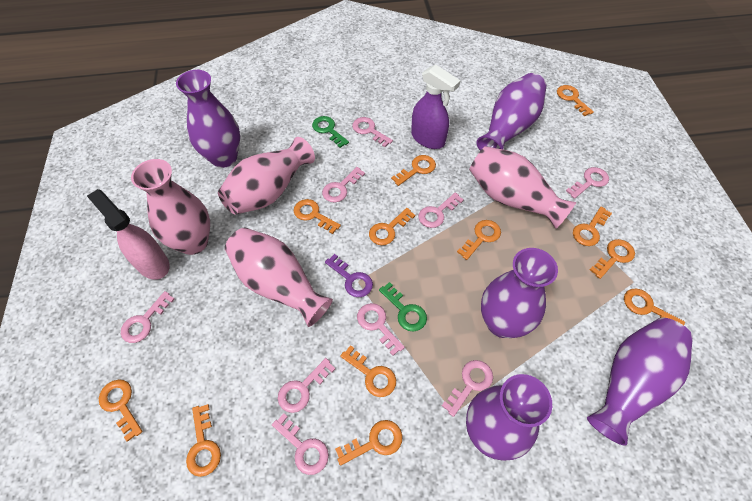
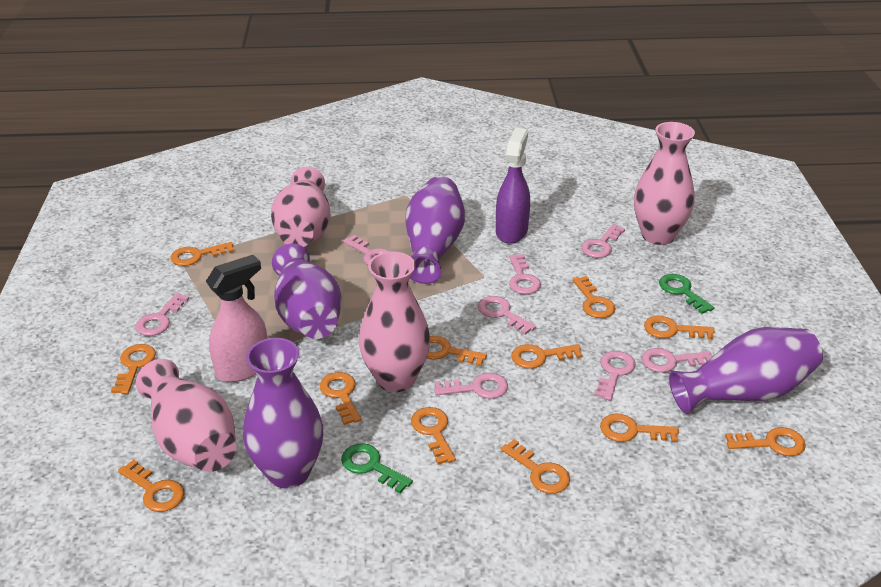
pink key: [121,291,175,343] [272,413,329,475] [278,358,335,413] [322,167,365,203] [352,117,393,147] [357,303,405,356] [418,192,464,228] [442,360,493,417] [566,167,609,199] = 9 -> [135,293,189,336] [343,235,391,265] [434,373,508,399] [478,296,536,335] [509,254,541,294] [581,224,625,258] [594,351,636,401] [642,348,712,373] = 8
purple key: [325,254,373,297] = 1 -> none = 0
purple vase: [176,70,240,168] [466,374,552,460] [476,73,546,151] [481,248,558,338] [587,318,693,446] = 5 -> [243,338,323,488] [272,244,342,339] [406,176,465,284] [669,327,823,414] = 4

